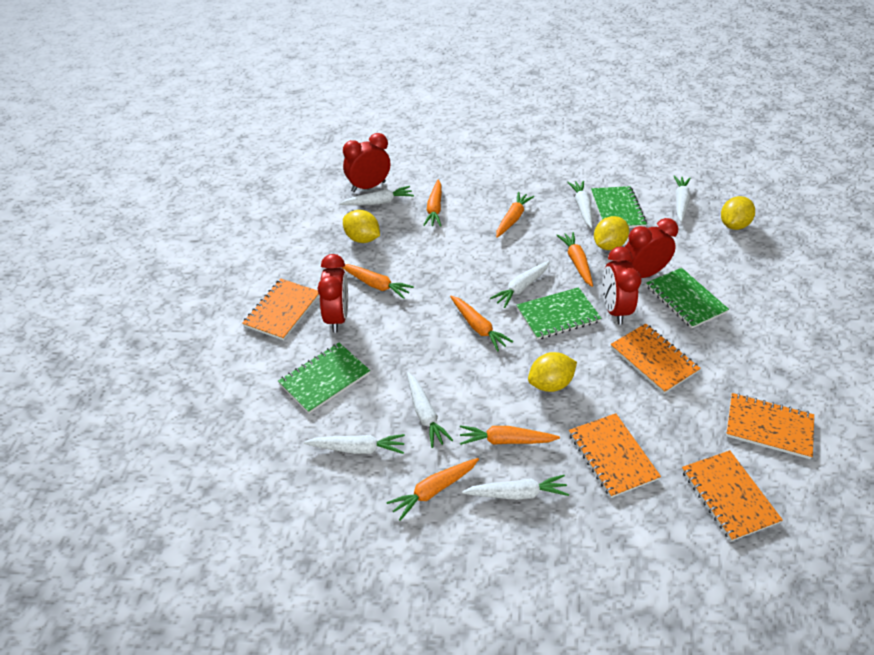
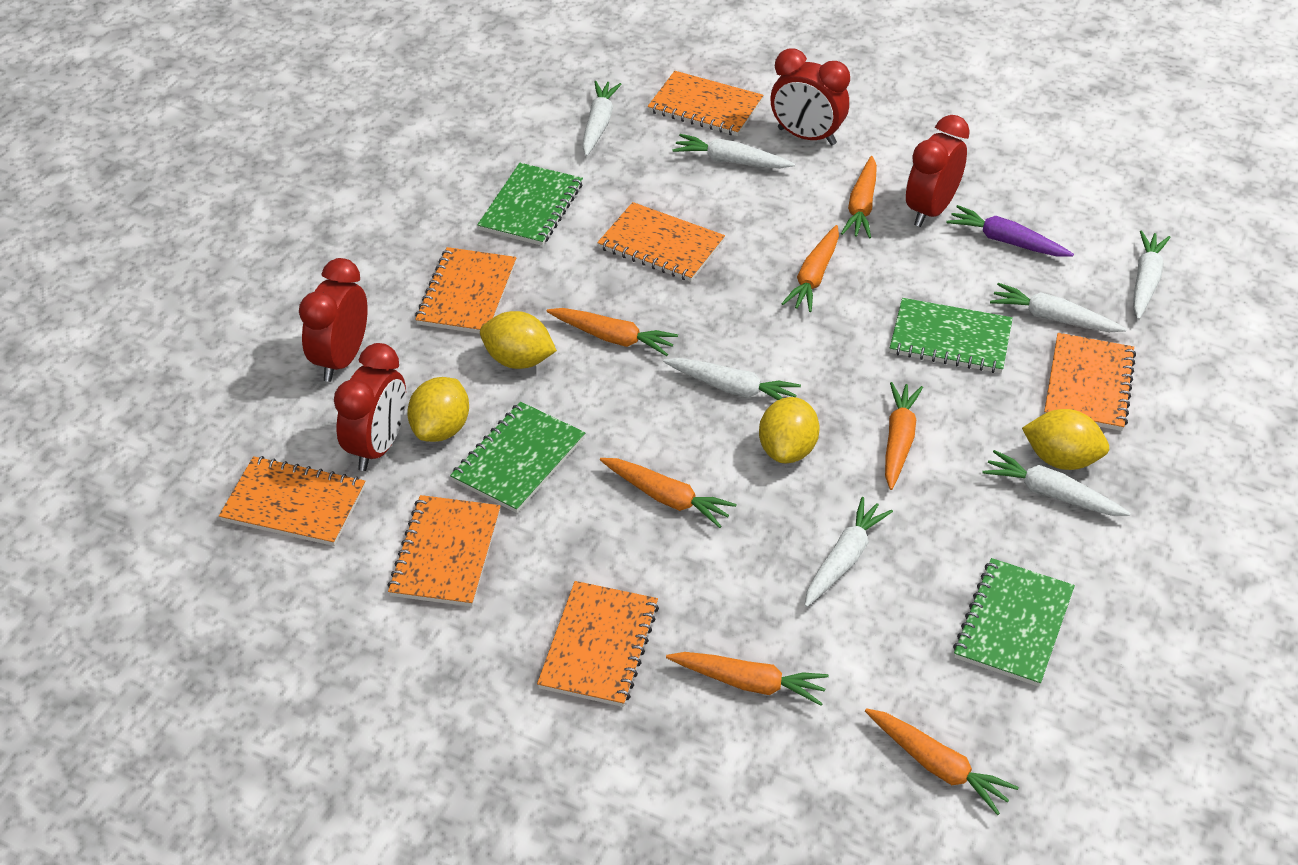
orange notebook: [242,279,320,340] [569,413,661,498] [610,323,701,394] [682,450,783,541] [726,393,814,459] = 5 -> [219,456,365,546] [388,495,501,607] [415,247,516,334] [537,581,659,707] [597,202,725,282] [648,71,763,136] [1044,333,1136,431] = 7
purple carrot: none = 0 -> [946,205,1074,257] = 1

